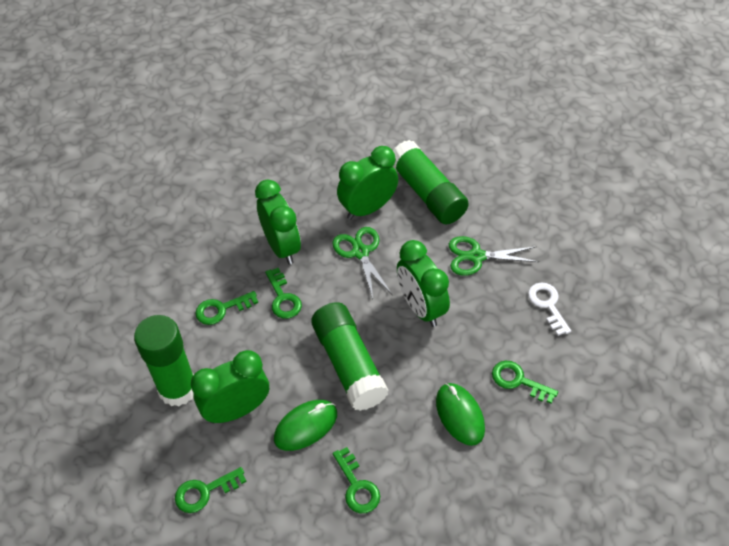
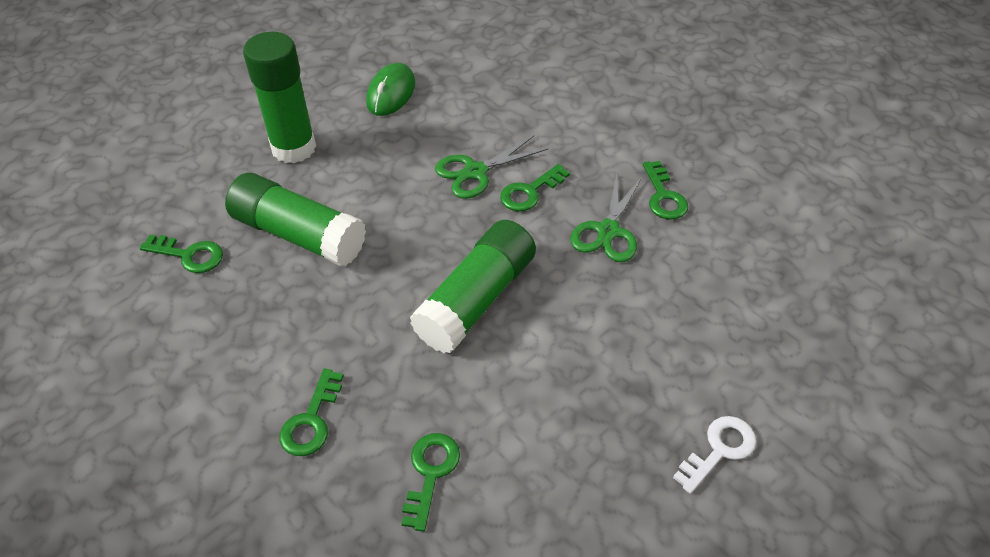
green clock: [191,350,269,423] [255,180,301,265] [337,146,398,220] [397,240,450,327] = 4 -> none = 0
green mouse: [274,400,337,451] [436,383,485,446] = 2 -> [366,63,415,116] = 1

